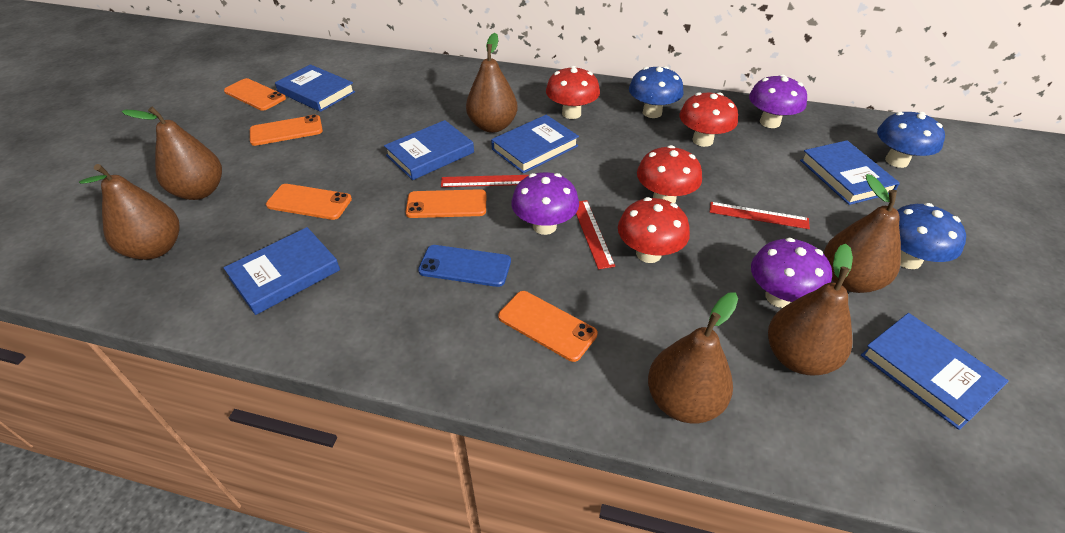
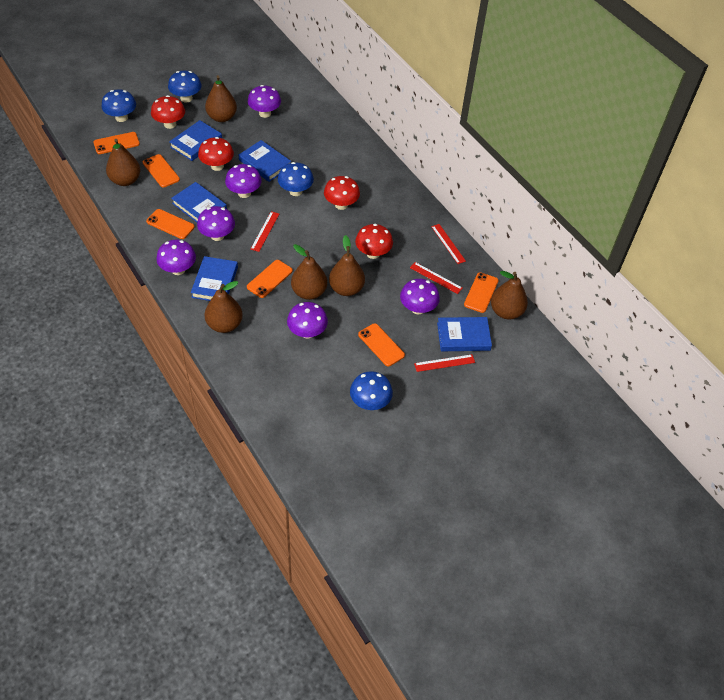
blue book: [224,227,340,315] [275,64,355,112] [384,120,474,180] [491,115,579,174] [800,140,900,205] [861,313,1009,430] = 6 -> [169,120,222,161] [171,182,227,222] [191,256,238,301] [239,140,291,182] [437,317,492,351] = 5
blue mushroom: [629,66,683,118] [877,112,945,168] [897,203,966,269] = 3 -> [102,89,136,122] [168,70,202,103] [278,162,314,196] [350,371,393,410] = 4
blue phone: [418,245,511,287] = 1 -> none = 0
orange phone: [224,78,286,111] [250,115,323,146] [266,184,352,220] [406,189,486,218] [498,291,598,362] = 5 -> [93,132,140,154] [143,154,180,188] [146,209,195,239] [247,260,293,298] [358,323,405,366] [464,272,499,313] = 6
purple mushroom: [511,172,579,235] [749,74,807,128] [751,238,832,308] = 3 -> [156,240,196,275] [197,206,235,241] [225,164,262,198] [248,85,281,118] [287,302,328,339] [400,279,440,315] = 6
red ruler: [441,175,529,187] [576,200,615,269] [710,202,810,229] = 3 -> [250,211,279,252] [410,262,462,294] [414,354,475,372] [431,224,466,264] = 4

